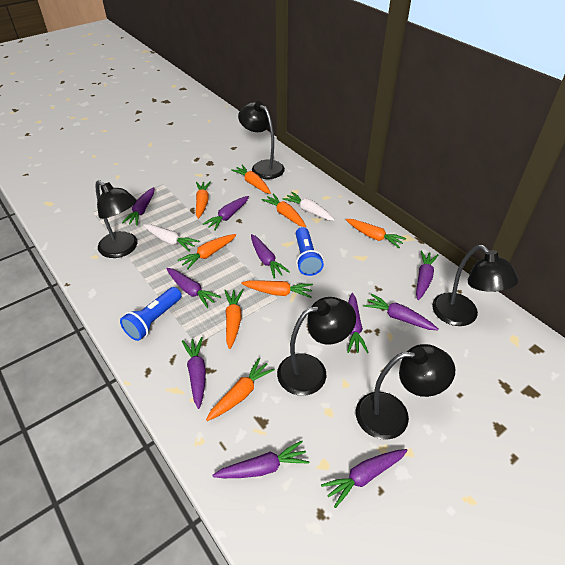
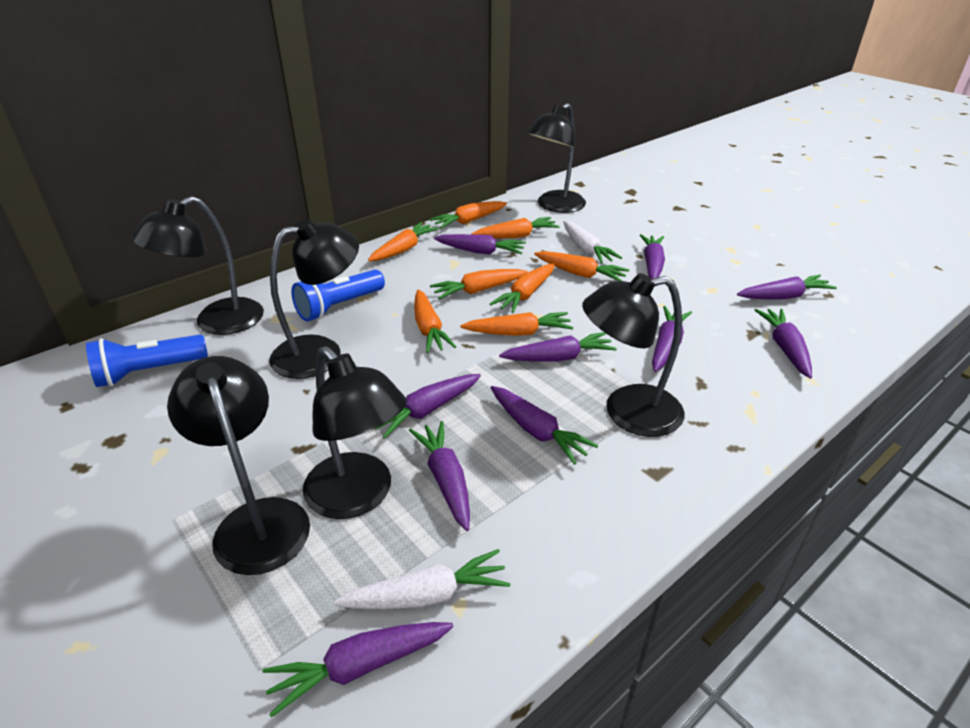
black lamp: [96,180,137,258] [238,101,285,179] [277,297,356,396] [356,344,455,440] [432,245,519,326] = 5 -> [131,196,264,335] [167,356,310,575] [269,219,359,379] [303,346,407,519] [527,103,586,213] [582,273,684,437] = 6

